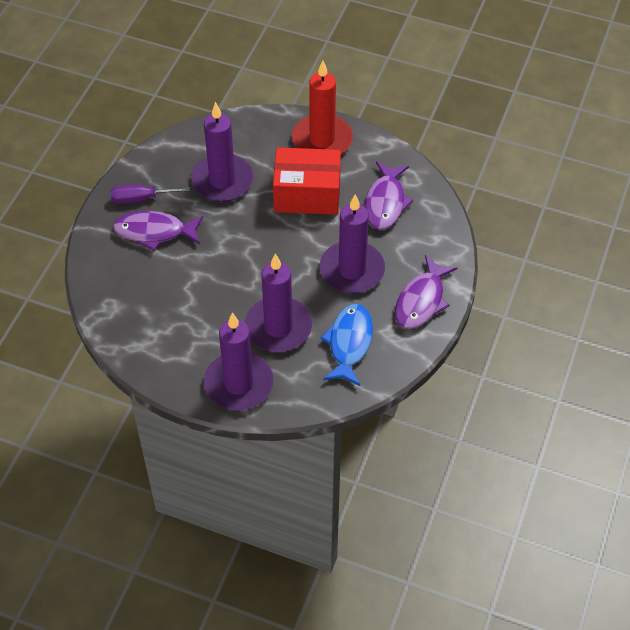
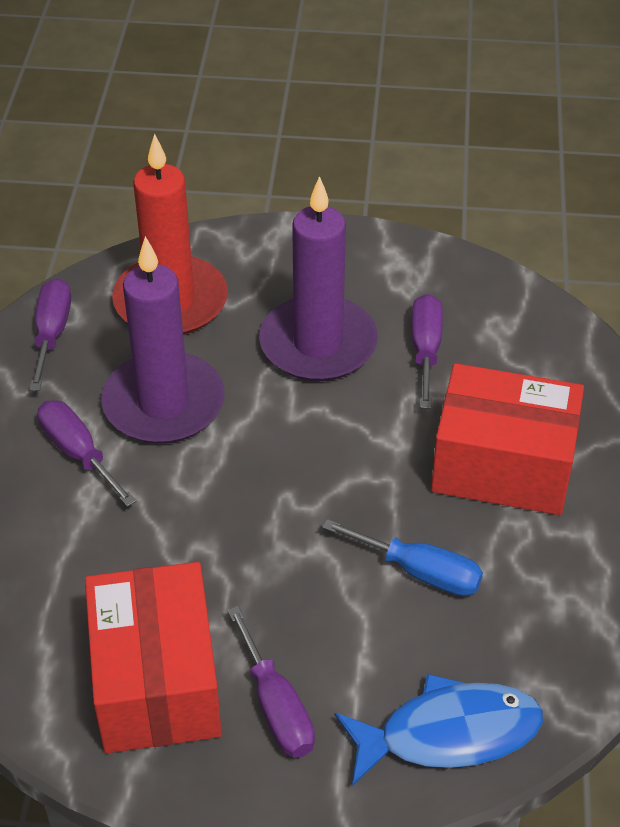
blue screwdriver: none = 0 -> [322,519,483,596] = 1
purple candle: [191,102,254,202] [204,312,274,410] [245,253,312,352] [320,194,385,293] = 4 -> [101,236,224,444] [259,176,378,381] = 2
purple fish: [113,211,203,251] [365,161,413,230] [395,255,457,329] = 3 -> none = 0
purple screwdriver: [110,185,190,204] = 1 -> [30,278,71,391] [37,400,136,507] [227,606,315,758] [411,294,443,409] = 4
red box: [273,147,341,215] = 1 -> [85,562,222,753] [431,363,584,515] = 2

